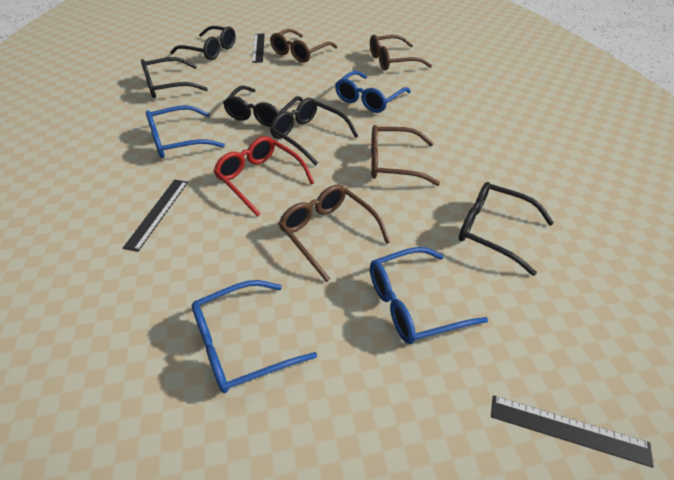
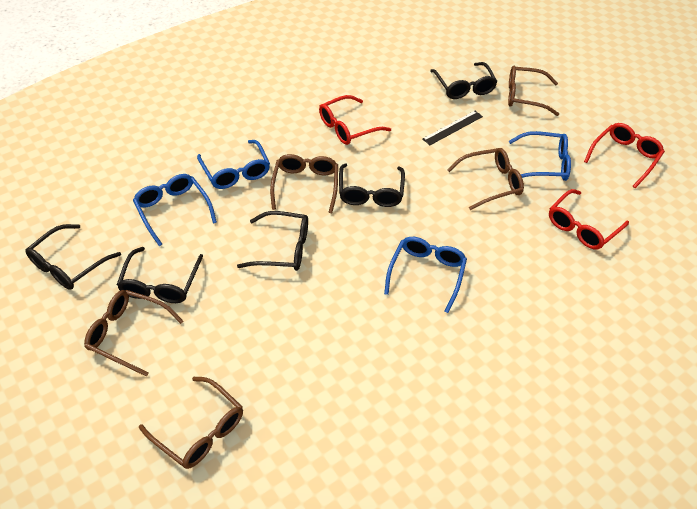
black ruler: [123,180,188,252] [252,34,265,63] [491,395,654,468] = 3 -> [422,111,483,145] = 1
brown glasses: [270,29,338,63] [279,185,390,282] [370,35,432,70] [371,125,440,186] = 4 -> [84,290,183,377] [139,377,243,469] [270,154,338,213] [447,148,524,210] [508,66,559,116] = 5
red glasses: [213,136,314,217] = 1 -> [319,95,391,145] [549,189,629,250] [584,123,665,188] = 3

